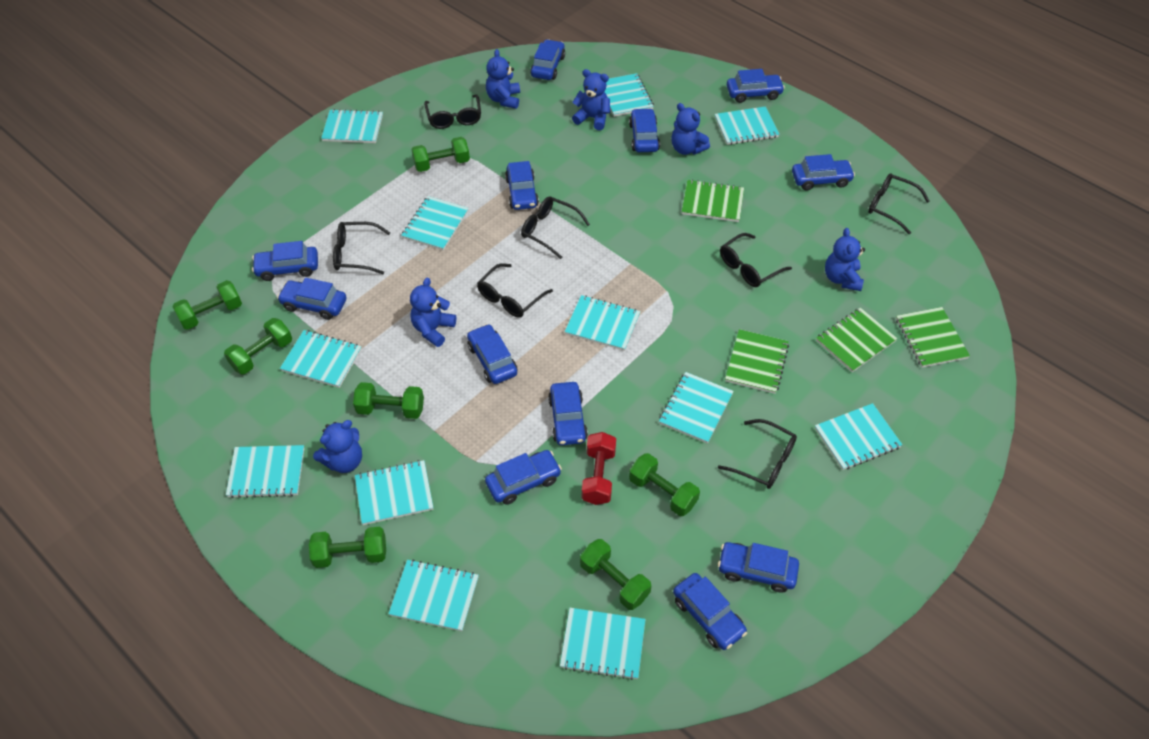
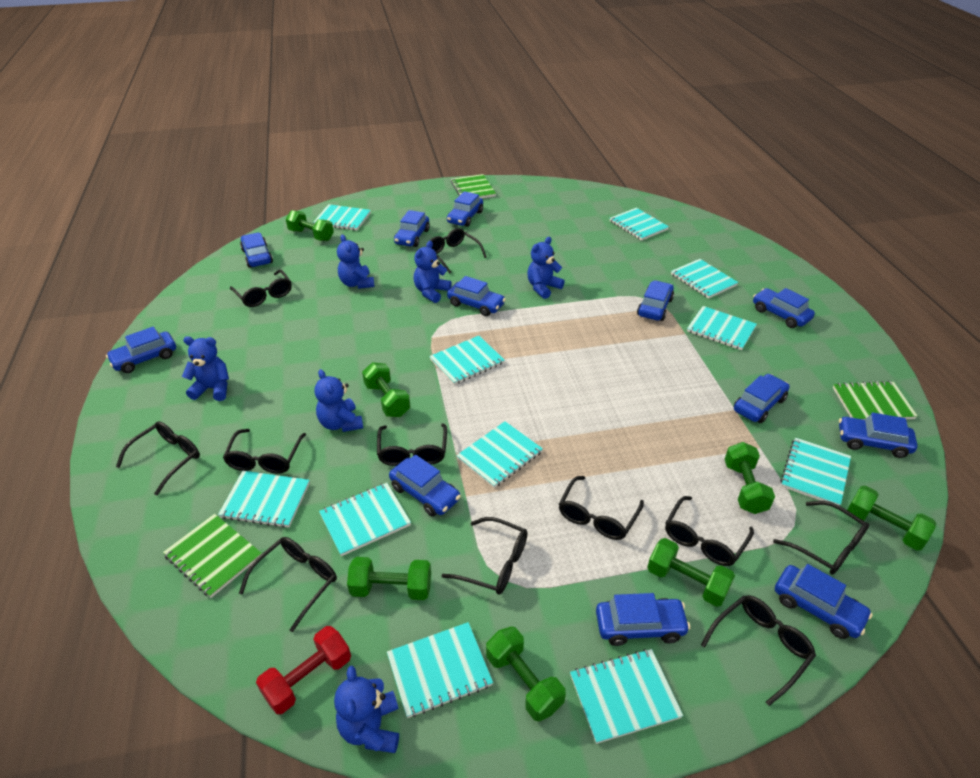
black glasses: [333,222,390,274] [424,94,481,129] [477,263,553,318] [521,196,590,259] [718,419,797,489] [720,233,792,287] [868,173,930,234] = 7 -> [116,421,200,495] [223,429,306,473] [230,270,292,307] [239,537,337,632] [377,424,447,466] [429,228,487,273] [441,517,527,595] [559,476,644,540] [665,496,754,566] [701,595,816,706] [773,501,869,575] = 11
green notebook: [682,179,744,222] [725,329,789,394] [816,308,898,372] [896,307,970,368] = 4 -> [163,514,262,598] [451,174,496,198] [833,381,918,420] = 3
turquoise notebook: [226,445,305,498] [280,330,362,388] [321,109,383,143] [355,460,434,525] [388,559,479,631] [401,196,469,250] [560,608,646,680] [565,295,640,351] [604,73,654,117] [659,372,734,444] [715,106,779,145] [815,403,902,470] = 12 -> [218,471,310,528] [314,204,371,230] [319,483,411,556] [387,622,493,718] [429,336,505,385] [456,421,543,488] [570,649,683,744] [610,208,669,241] [671,259,738,299] [687,306,757,350] [780,438,851,506] = 11

